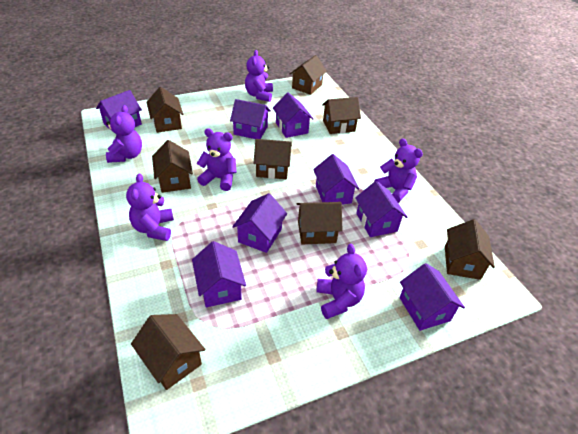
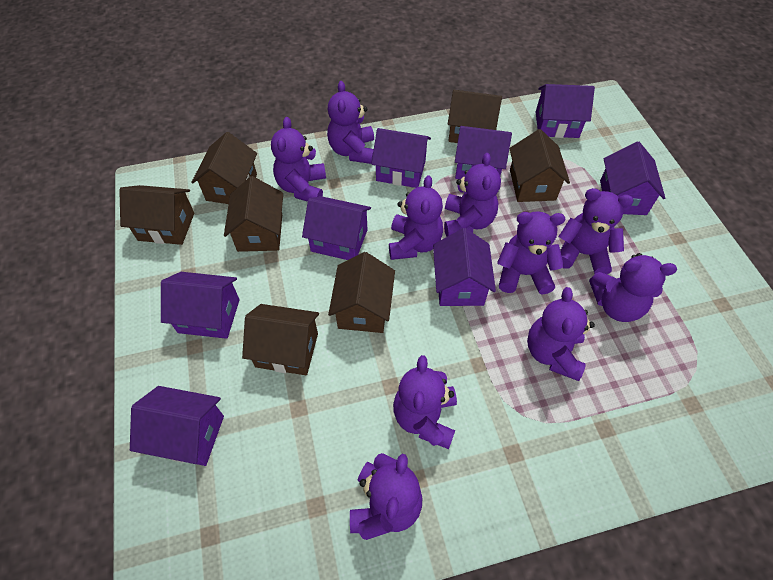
brown house: [131,314,205,390] [146,87,183,133] [152,140,193,193] [253,139,292,179] [290,55,327,95] [297,202,343,244] [322,97,361,134] [445,219,495,280] = 8 -> [119,185,194,245] [191,132,257,204] [224,176,283,252] [242,304,319,375] [328,252,395,333] [448,90,502,143] [509,129,570,202] = 7
purple teddy bear: [106,105,142,163] [126,173,174,241] [196,128,237,191] [245,50,273,102] [316,244,367,319] [374,138,423,203] = 6 -> [271,117,326,202] [327,81,374,164] [350,453,422,540] [389,175,443,260] [393,355,457,449] [444,153,501,237] [497,211,565,295] [527,287,595,381] [558,188,634,274] [589,253,677,322] = 10

